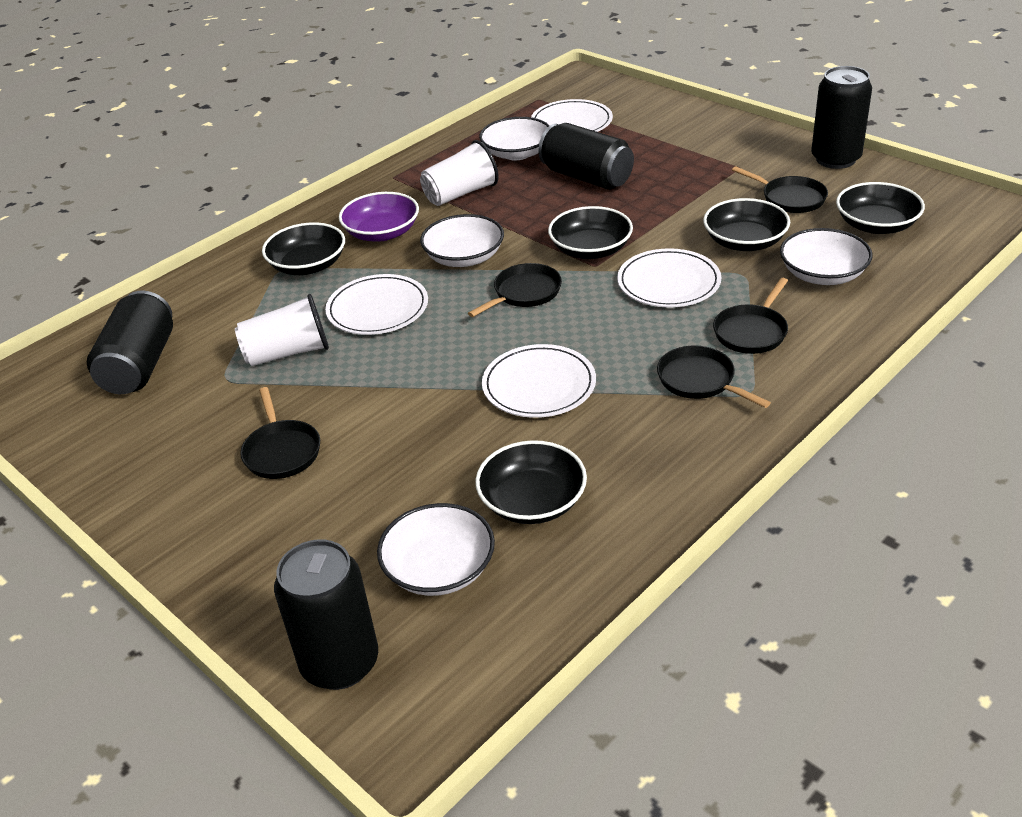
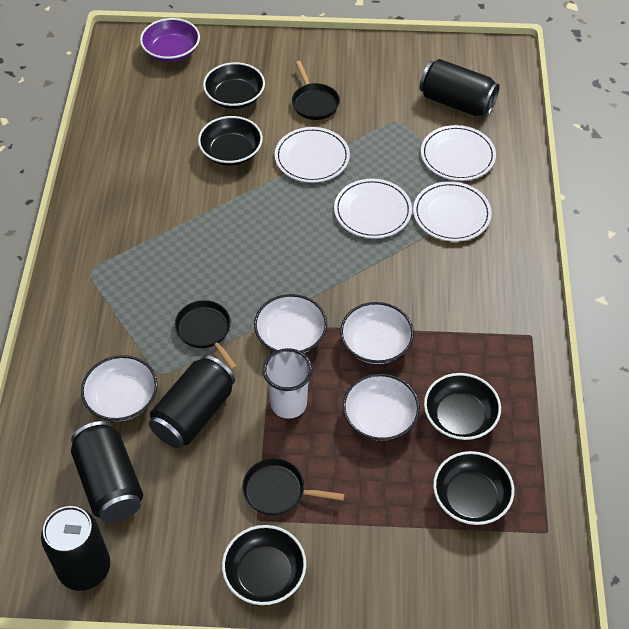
black pan: [240,387,320,479] [468,263,562,317] [657,345,771,408] [713,278,788,354] [732,166,828,213] = 5 -> [175,300,237,370] [242,458,345,516] [292,61,340,120] = 3
white cup: [235,294,329,366] [420,140,499,206] = 2 -> [263,348,313,419] = 1

